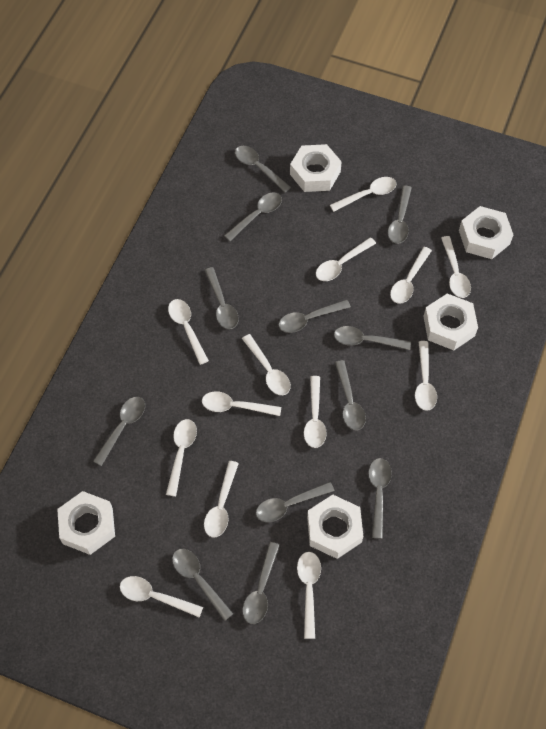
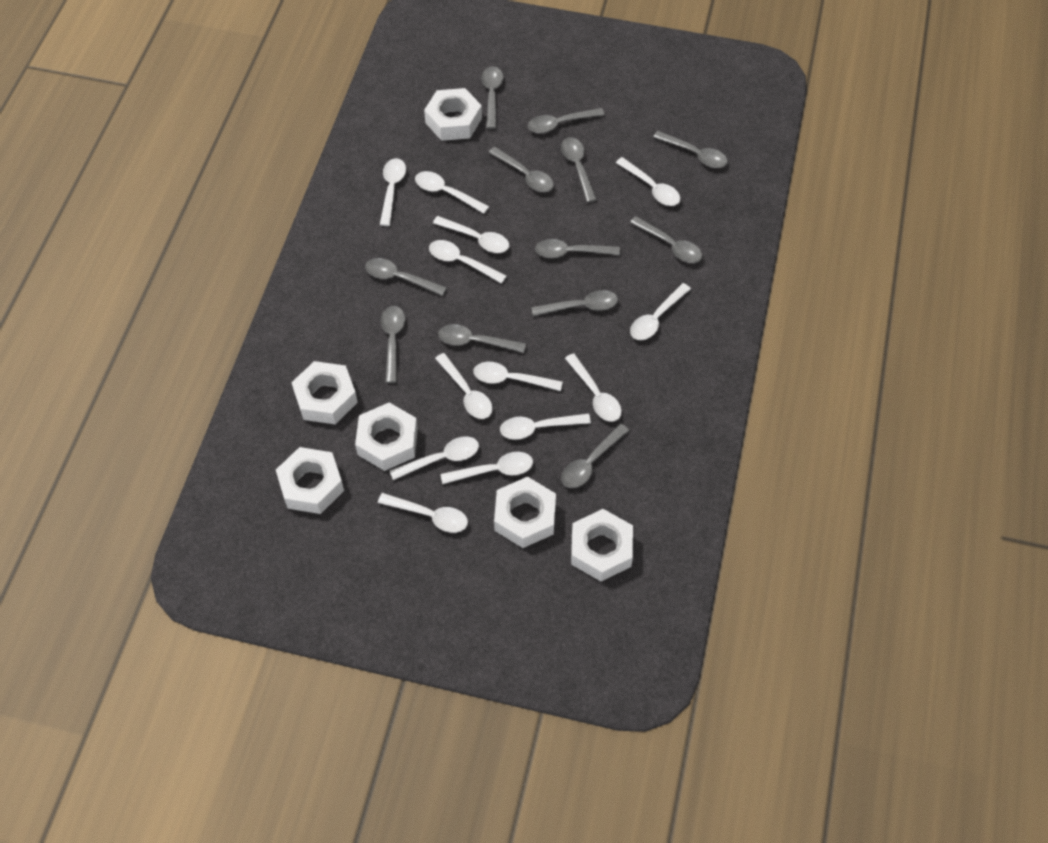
white nut: [57,491,115,555] [290,144,342,192] [307,495,363,559] [424,293,478,350] [459,206,513,259] = 5 -> [276,447,344,514] [291,361,358,424] [355,402,418,471] [424,88,482,141] [494,477,556,548] [571,509,633,582] = 6

